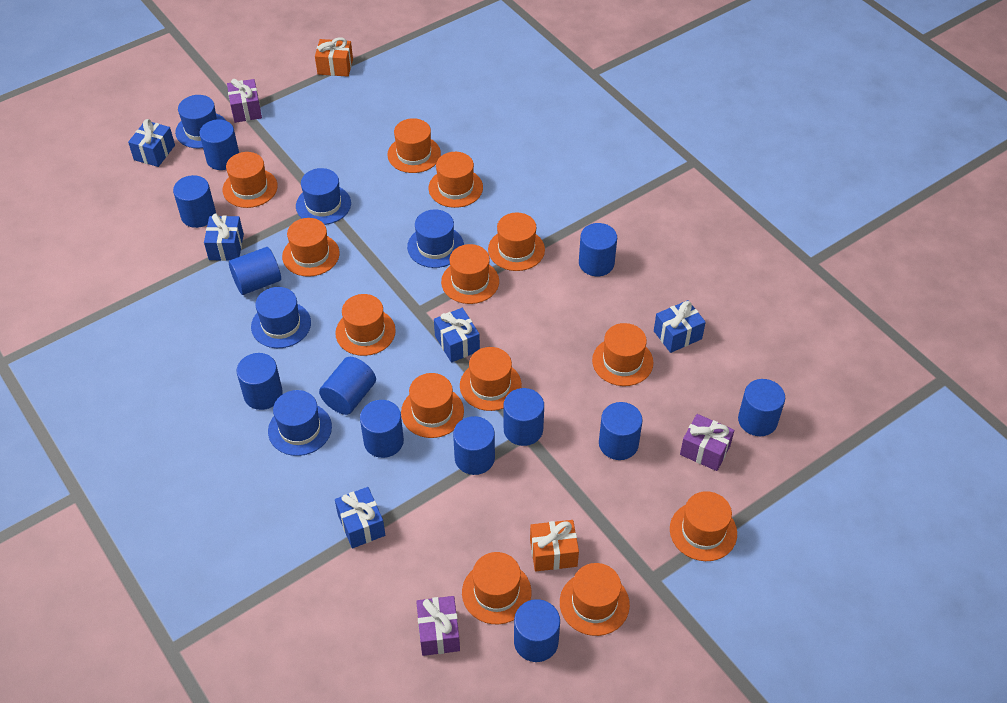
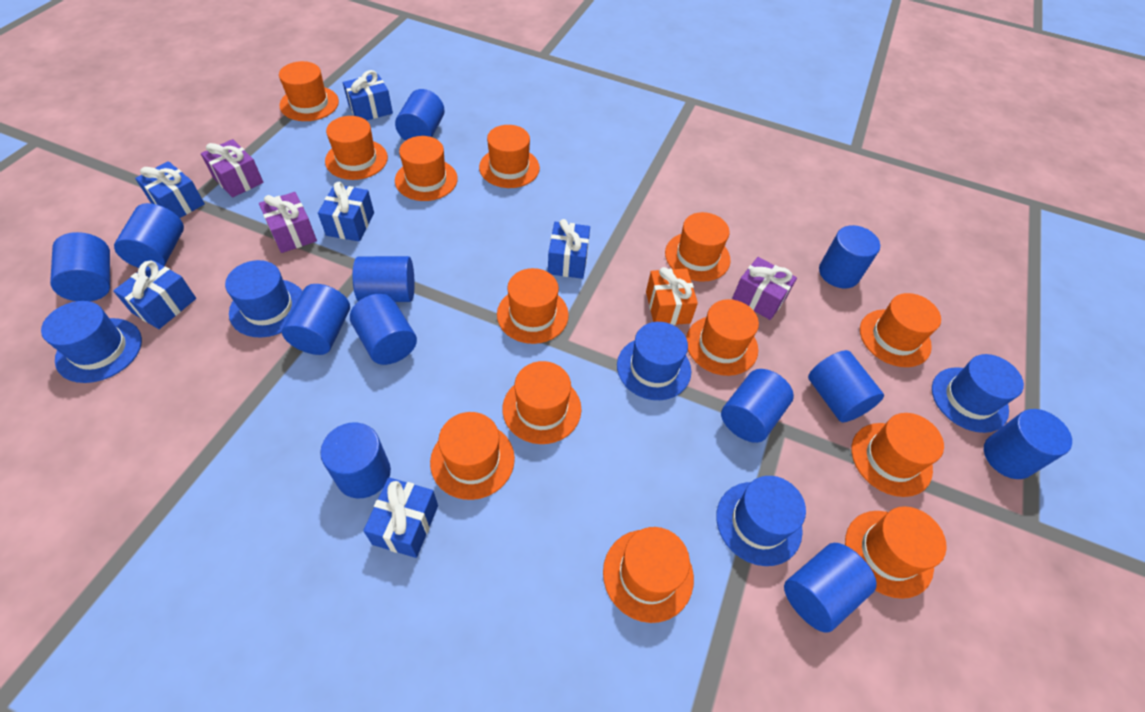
blue gift: [128,119,175,167] [204,214,244,261] [335,487,385,548] [434,308,480,363] [654,300,706,353] = 5 -> [113,260,196,329] [135,161,205,218] [318,182,374,241] [343,70,393,120] [363,477,438,558] [548,219,590,279] = 6
orange gift: [315,37,353,77] [530,520,579,571] = 2 -> [646,267,698,325] = 1

